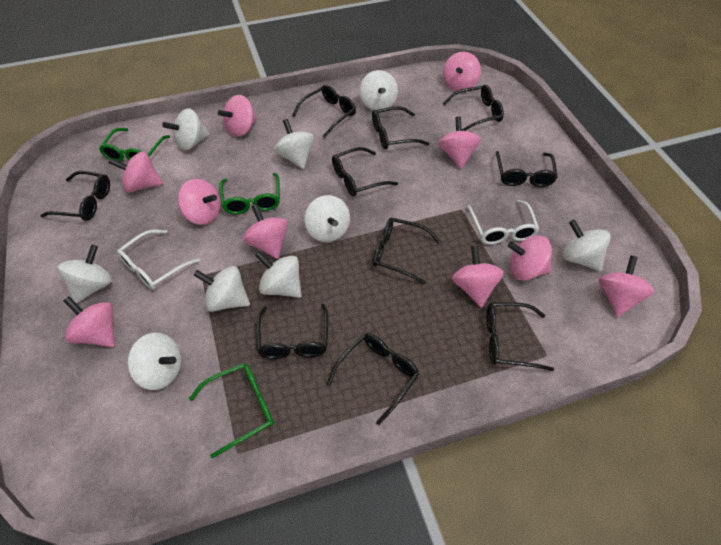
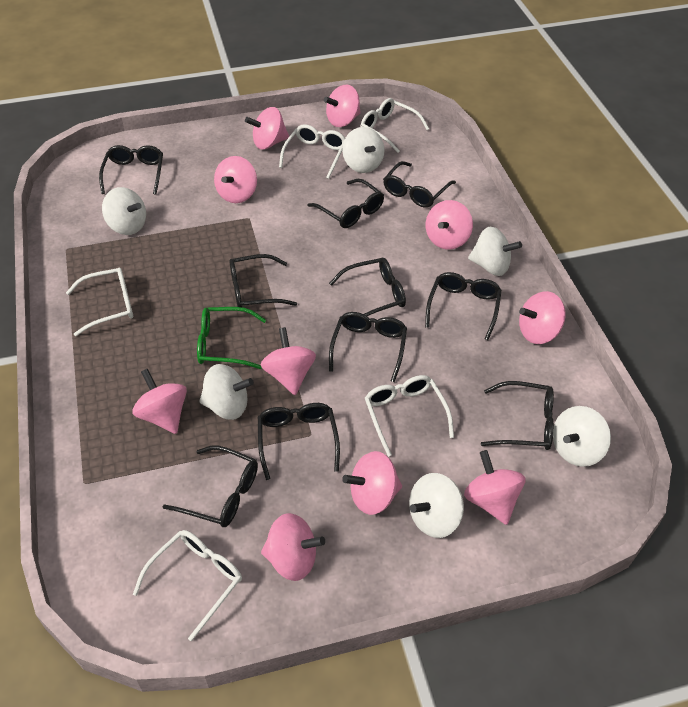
green glasses: [99,128,170,161] [189,363,274,459] [219,173,280,214] = 3 -> [197,307,266,369] = 1
white glasses: [117,229,200,290] [467,200,539,245] = 2 -> [66,268,133,336] [133,530,242,641] [279,124,345,179] [361,98,429,153] [365,375,454,457] = 5
white spinning top: [57,245,112,304] [127,333,181,390] [162,108,210,151] [194,266,250,312] [255,251,302,298] [274,119,314,169] [304,195,350,242] [360,70,398,110] [563,220,611,271] = 9 -> [102,187,146,235] [199,364,254,420] [342,127,385,173] [409,473,464,538] [468,227,522,276] [553,406,611,467] = 6

